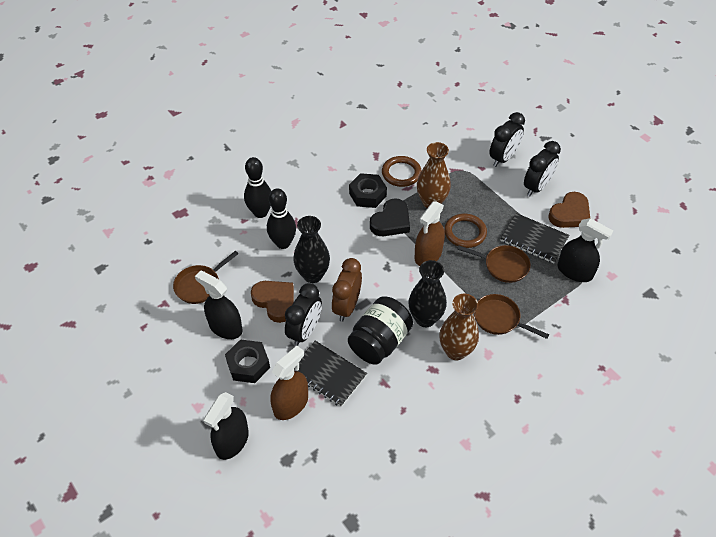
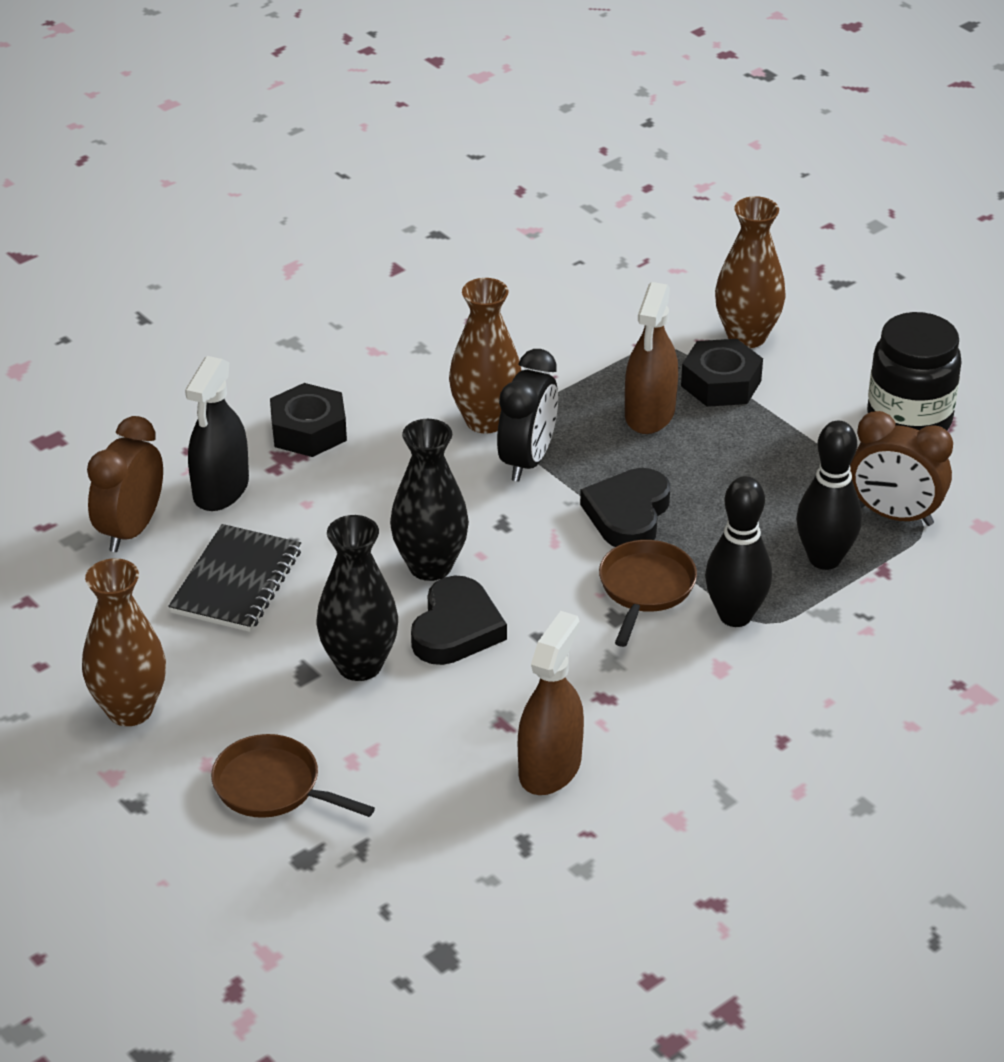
black clock: [285,283,322,346] [489,112,525,167] [524,141,561,197] = 3 -> [497,349,558,482] = 1
black heart: [370,198,410,236] = 1 -> [411,576,507,665] [580,468,670,547] = 2
black notebook: [294,341,367,407] [500,213,569,263] = 2 -> [168,524,301,632] = 1
black spray bottle: [195,271,243,339] [203,392,249,460] [557,218,613,282] = 3 -> [185,356,249,511] = 1
brown clock: [332,258,362,322] = 1 -> [87,416,163,552] [850,411,953,526] = 2
brown heart: [251,281,294,323] [548,192,590,228] = 2 -> none = 0
brown pan: [173,251,239,304] [457,245,531,283] [474,294,549,339] = 3 -> [211,734,375,818] [599,540,697,647] = 2
brown ring: [382,156,422,187] [444,213,487,248] = 2 -> none = 0
brown vase: [417,142,451,208] [439,294,479,360] = 2 -> [82,558,166,726] [449,278,521,433] [715,196,786,348] = 3

